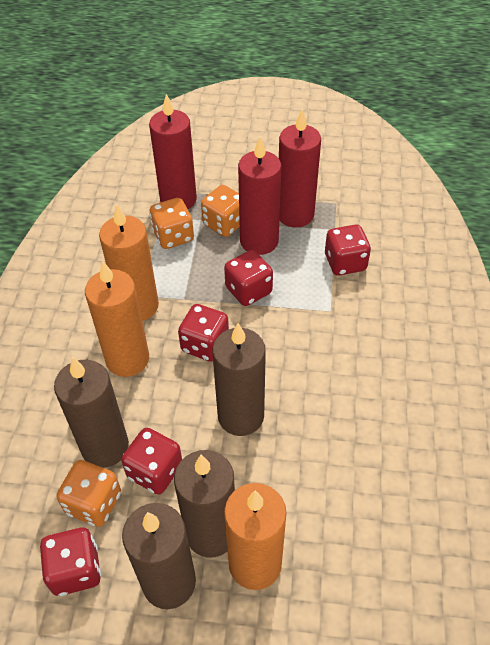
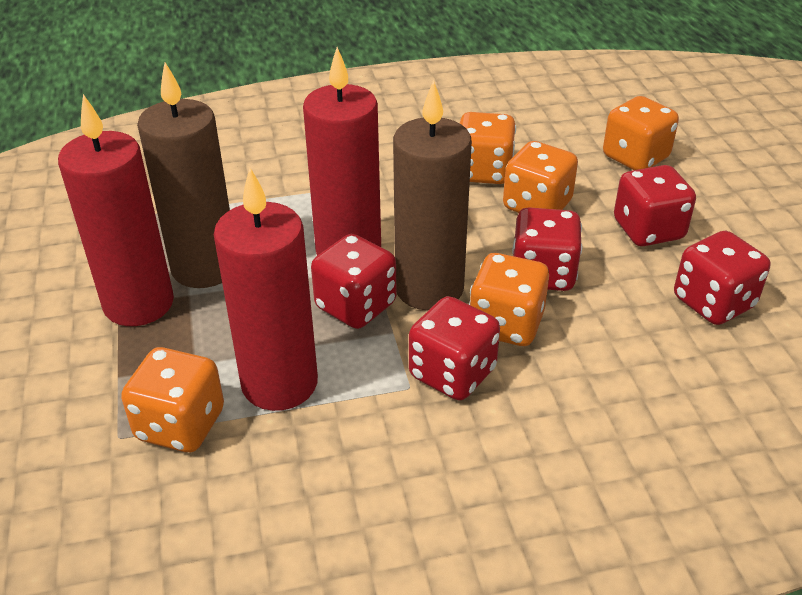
brown candle: [54,357,129,468] [122,503,196,609] [174,450,235,558] [212,323,266,436] = 4 -> [137,62,230,288] [393,80,472,311] = 2
orange candle: [85,260,149,377] [99,204,159,321] [224,483,286,590] = 3 -> none = 0
orange dice: [57,460,121,527] [149,198,194,249] [201,185,240,237] = 3 -> [121,347,224,452] [460,112,516,184] [469,253,549,346] [503,141,578,213] [603,96,679,170] = 5

